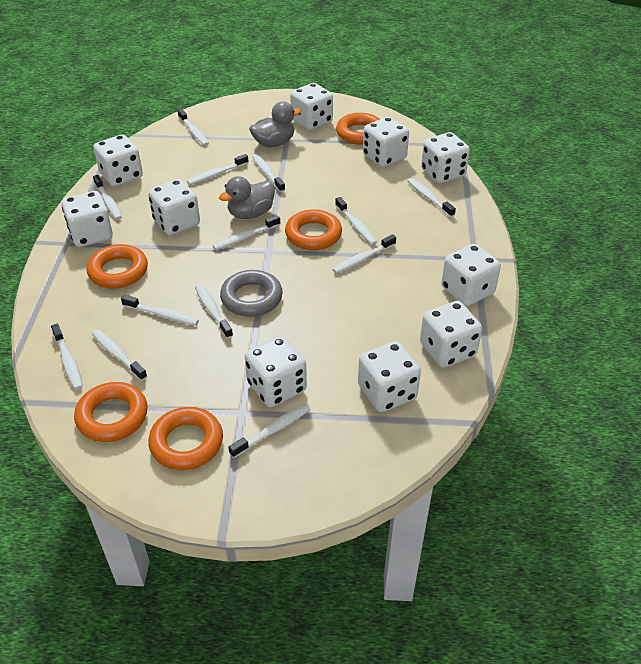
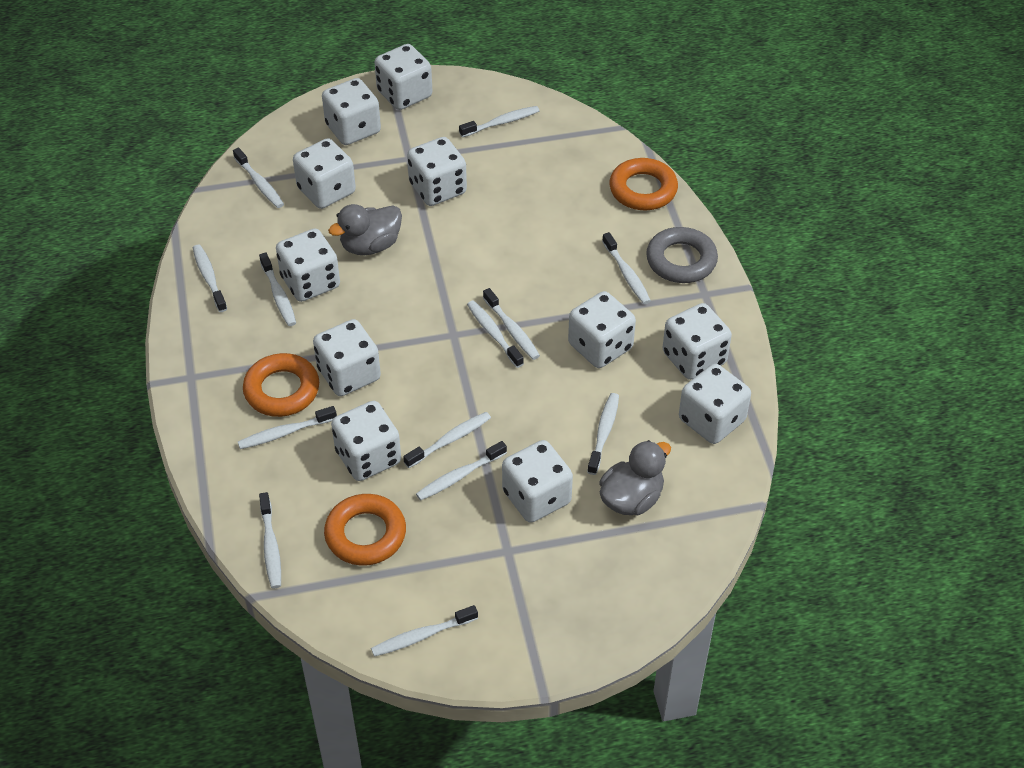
orange ring: [74,382,148,442] [87,244,148,289] [148,407,223,470] [285,209,342,250] [336,113,380,145] = 5 -> [243,353,319,417] [324,494,406,566] [609,158,678,210] = 3
white dice: [62,191,113,247] [93,135,143,187] [148,179,200,235] [245,336,307,407] [290,83,333,130] [358,341,421,412] [363,117,409,167] [420,301,482,368] [421,132,470,183] [441,244,501,306] = 10 -> [276,229,340,302] [293,138,356,209] [313,319,381,396] [322,78,381,145] [331,401,401,481] [374,44,432,110] [407,137,467,206] [502,440,573,523] [568,291,636,368] [662,303,732,380] [679,364,751,444] = 11

